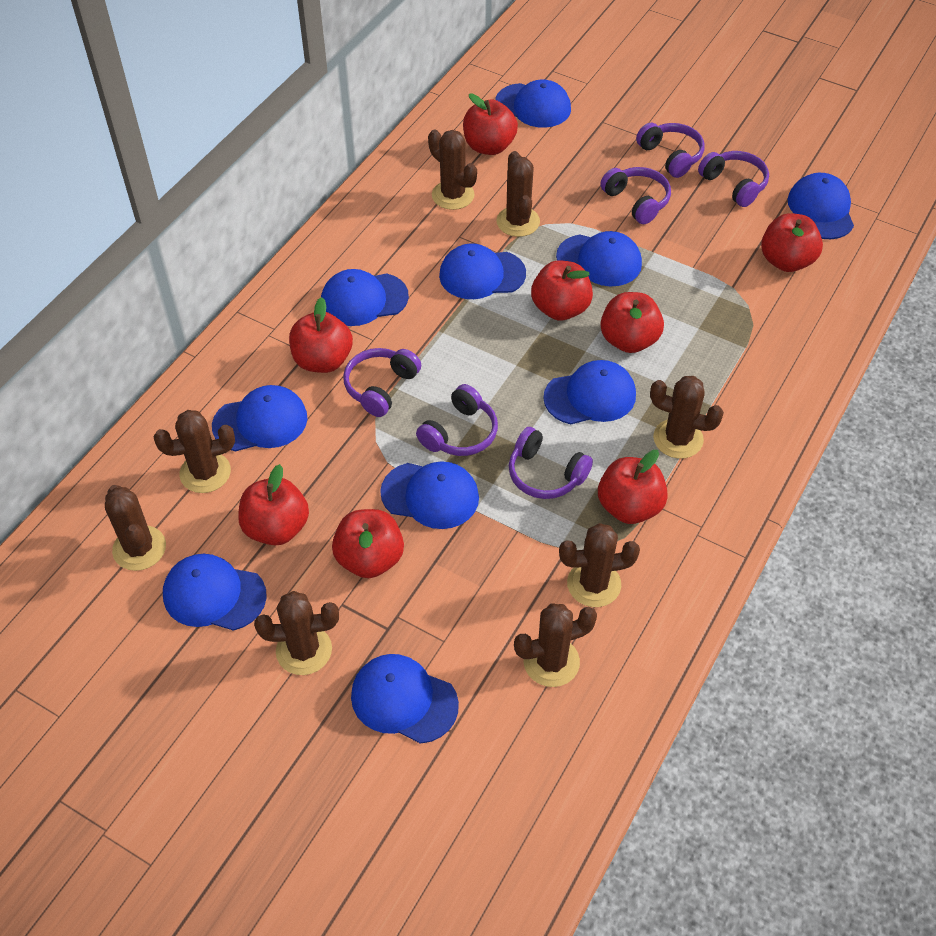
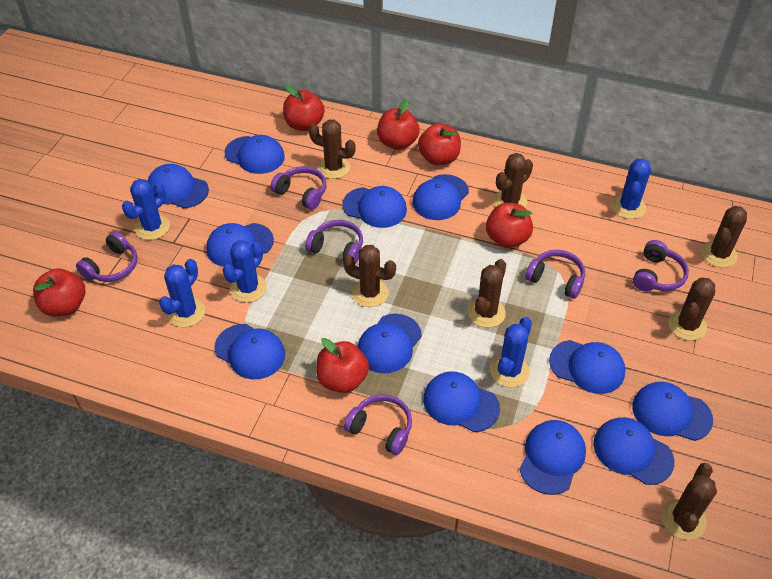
blue cactus: none = 0 -> [122,179,170,240] [159,259,205,327] [223,240,267,303] [490,317,532,388] [612,159,651,219] = 5
blue cap: [163,554,267,631] [212,385,307,451] [321,269,409,326] [351,654,459,744] [380,461,479,529] [439,243,526,299] [496,80,571,128] [543,360,636,424] [556,231,642,286] [788,173,854,239] = 10 -> [148,164,209,208] [206,223,274,267] [214,324,285,379] [224,135,285,174] [343,186,407,228] [358,313,422,373] [412,174,469,220] [423,371,500,432] [519,420,586,495] [549,340,626,394] [593,417,674,485] [632,382,713,441] = 12
brown cactus: [105,485,166,571] [154,410,235,493] [254,591,339,675] [428,129,477,210] [496,151,540,237] [514,603,597,687] [559,523,640,607] [650,376,724,459] = 8 -> [309,119,356,179] [343,245,396,307] [468,259,506,328] [493,153,533,208] [661,463,717,540] [668,277,715,341] [701,206,747,268] = 7
red apple: [238,464,309,545] [289,297,353,373] [332,509,404,578] [463,93,518,155] [531,260,593,321] [598,450,668,524] [600,292,664,353] [761,213,823,272] = 8 -> [33,268,85,316] [283,86,325,131] [316,338,369,393] [377,99,419,150] [418,123,461,166] [486,203,533,248] = 6

